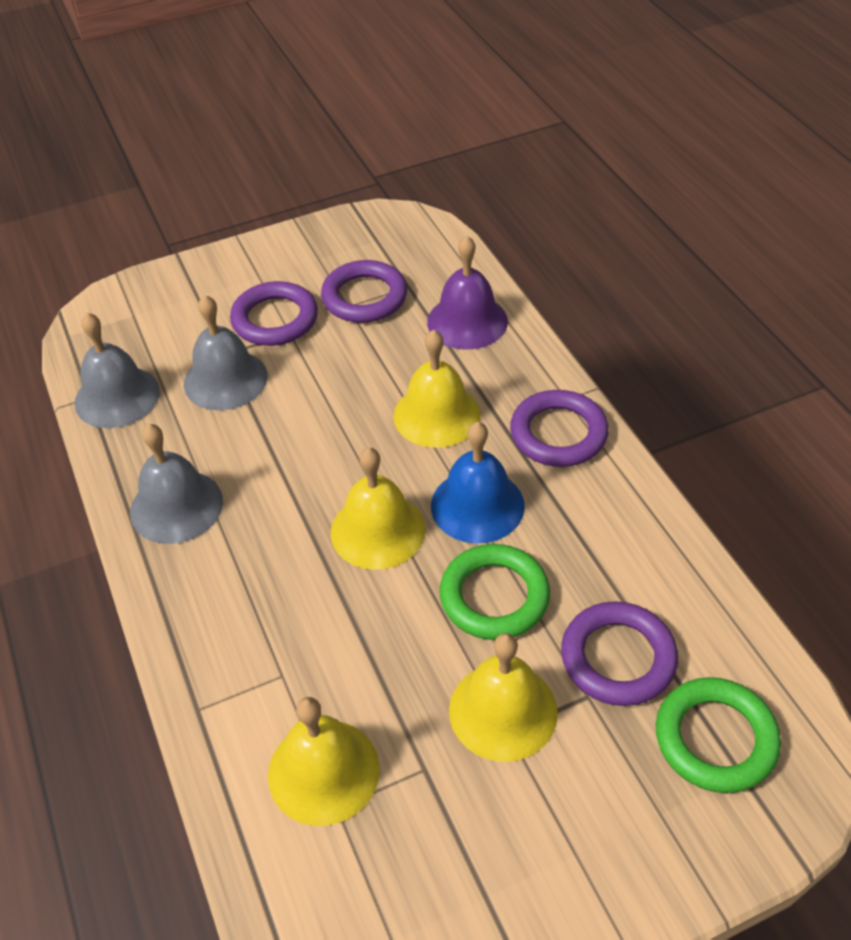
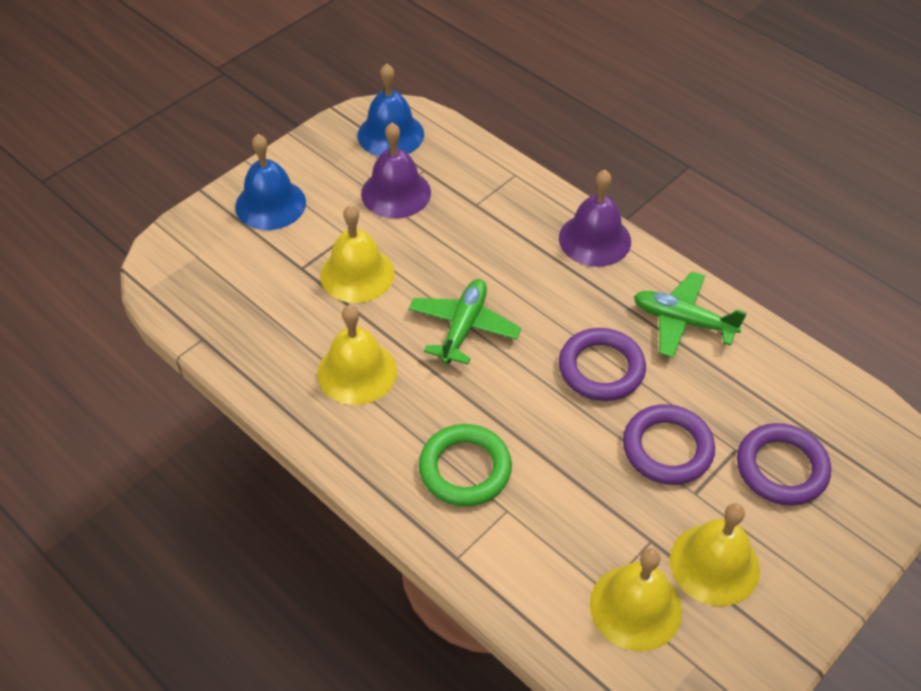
blue bell: [431,422,525,543] = 1 -> [235,134,306,230] [358,63,424,156] = 2
green plane: none = 0 -> [409,279,521,365] [634,271,747,358] = 2
green ring: [439,544,550,640] [656,677,781,793] = 2 -> [419,424,512,507] = 1
grey bell: [75,313,160,428] [130,424,223,544] [184,295,268,410] = 3 -> none = 0
purple bell: [427,236,508,349] = 1 -> [361,123,431,218] [559,170,631,267] = 2
purple ring: [230,281,318,346] [321,260,407,323] [510,390,609,467] [561,601,678,706] = 4 -> [559,328,646,401] [623,404,715,485] [737,423,831,506] = 3

